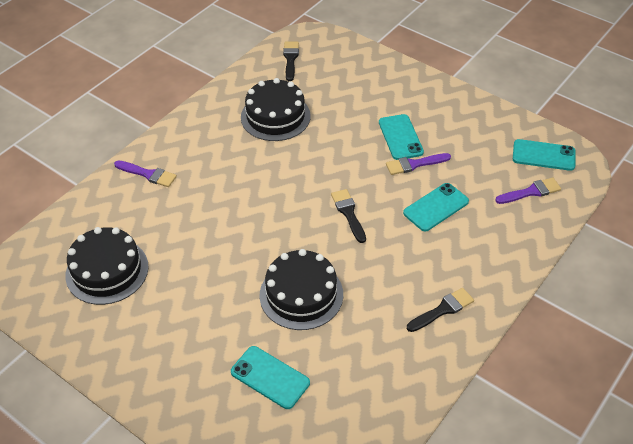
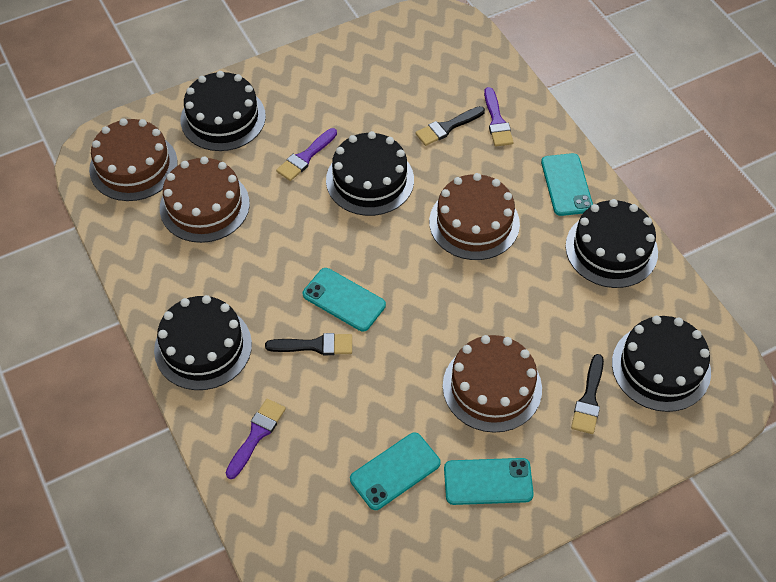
black cake: [65,227,148,305] [241,78,311,141] [260,249,343,330] = 3 -> [154,295,252,390] [181,71,266,151] [326,131,414,216] [565,199,658,288] [612,316,711,412] = 5
brown cake: none = 0 -> [89,118,178,201] [160,157,250,243] [429,173,520,260] [443,335,542,433] = 4

